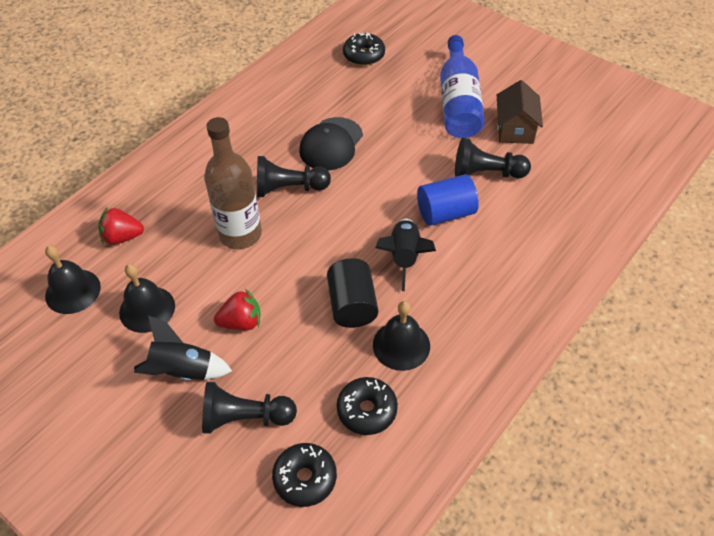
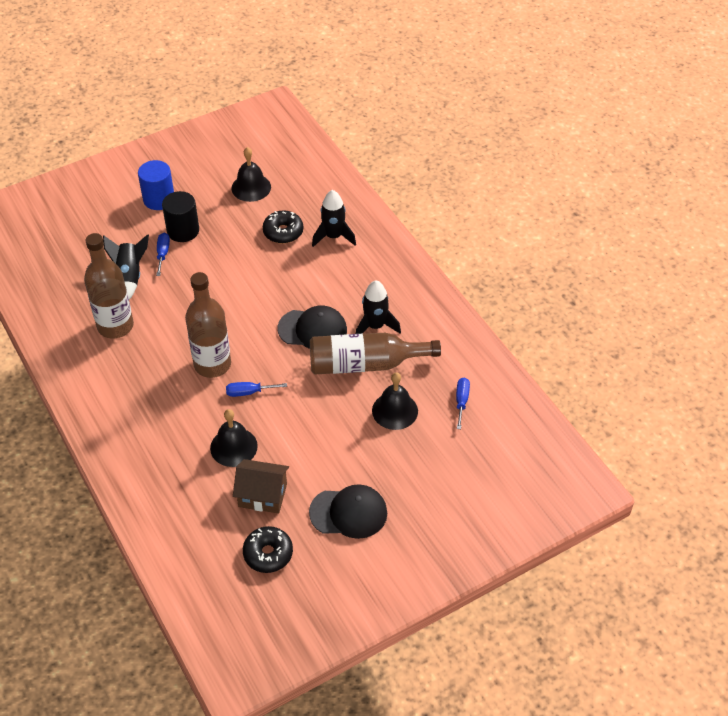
black cap: [299,117,363,171] = 1 -> [277,305,347,349] [309,484,387,539] = 2
black donut: [272,443,337,507] [337,377,398,435] [343,33,385,66] = 3 -> [243,526,293,573] [263,211,303,243] = 2
black pawn: [202,382,297,434] [257,156,331,197] [455,138,531,179] = 3 -> none = 0
black rocket: [134,316,232,381] [375,219,436,291] = 2 -> [103,234,149,299] [312,190,356,247] [356,281,401,334] = 3
blue bottle: [440,35,485,138] = 1 -> none = 0
blue screwdriver: none = 0 -> [156,233,170,276] [226,382,287,397] [456,378,470,429] = 3
brown bottle: [204,117,262,249] = 1 -> [84,233,134,339] [185,272,231,378] [310,333,441,374] = 3
red strawberry: [98,208,144,245] [214,289,260,330] = 2 -> none = 0

